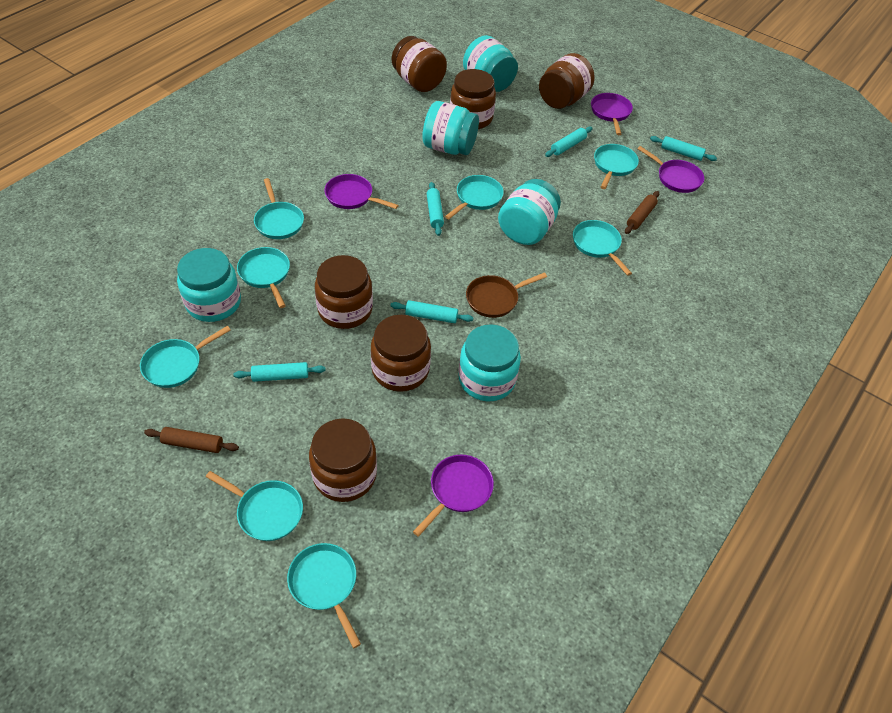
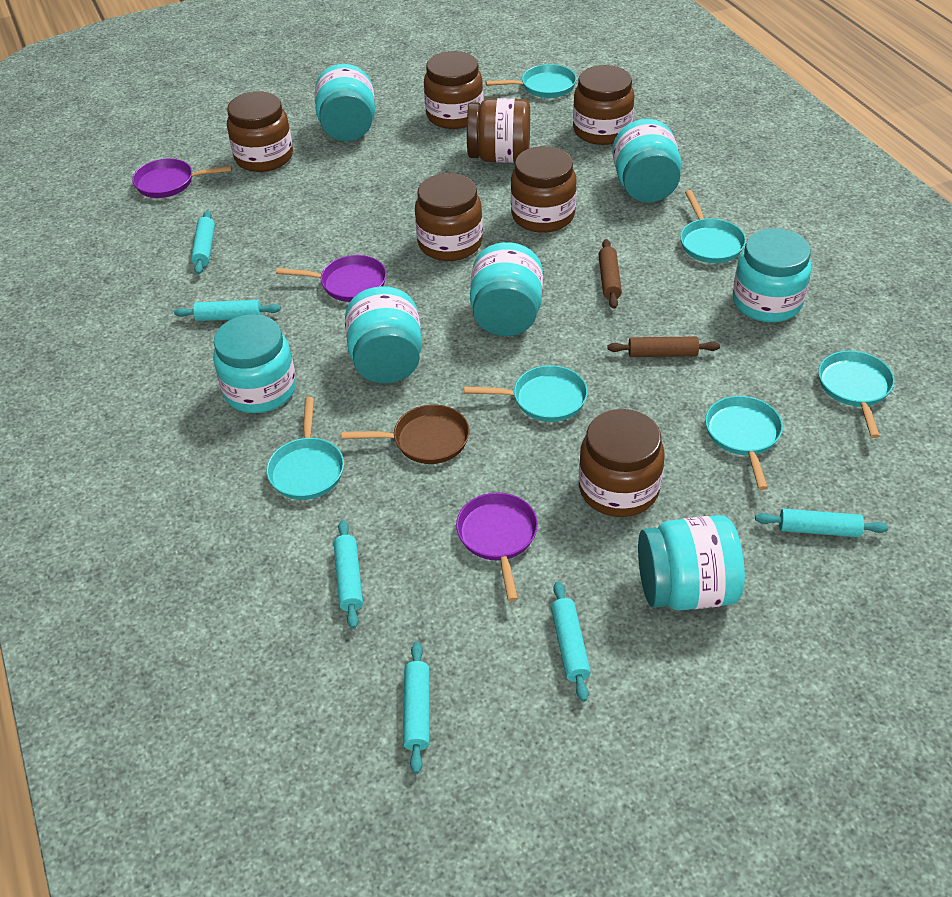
brown jar: [309,418,377,502] [315,255,373,329] [371,315,431,392] [392,36,447,92] [450,69,496,129] [539,53,595,109] = 6 -> [227,92,293,172] [415,173,483,261] [424,51,483,129] [467,98,530,163] [511,146,577,233] [573,65,635,145] [579,409,665,517] = 7
purple pan: [324,174,399,209] [413,455,494,537] [591,93,633,135] [637,146,704,193] = 4 -> [132,159,232,198] [276,255,387,302] [456,492,538,602] = 3
turquoise jar: [177,248,241,322] [422,101,479,155] [458,324,521,401] [463,35,518,92] [498,179,561,245] = 5 -> [213,314,296,413] [315,64,375,141] [345,286,422,383] [470,242,543,336] [612,119,681,202] [638,515,745,611] [733,228,812,322] = 7
turquoise pan: [140,326,231,388] [206,471,303,541] [237,247,290,308] [254,178,304,239] [287,543,361,648] [445,175,504,219] [573,220,632,276] [594,144,639,189] = 8 -> [266,397,344,500] [464,365,588,422] [486,64,577,98] [680,190,746,263] [705,396,783,490] [818,351,895,438] = 6
turquoise rolling pin: [233,362,325,382] [390,300,473,323] [427,182,444,236] [545,126,593,157] [650,136,717,161] = 5 -> [174,300,281,321] [191,210,215,275] [334,520,363,629] [403,642,430,774] [551,581,591,702] [755,509,888,537] = 6

